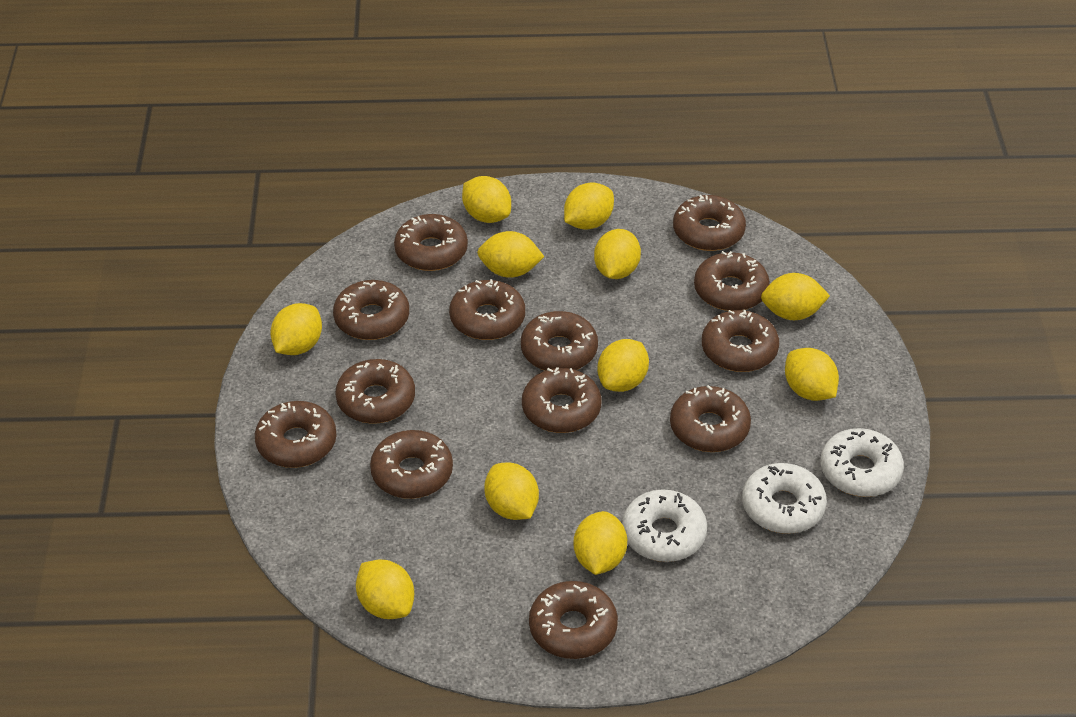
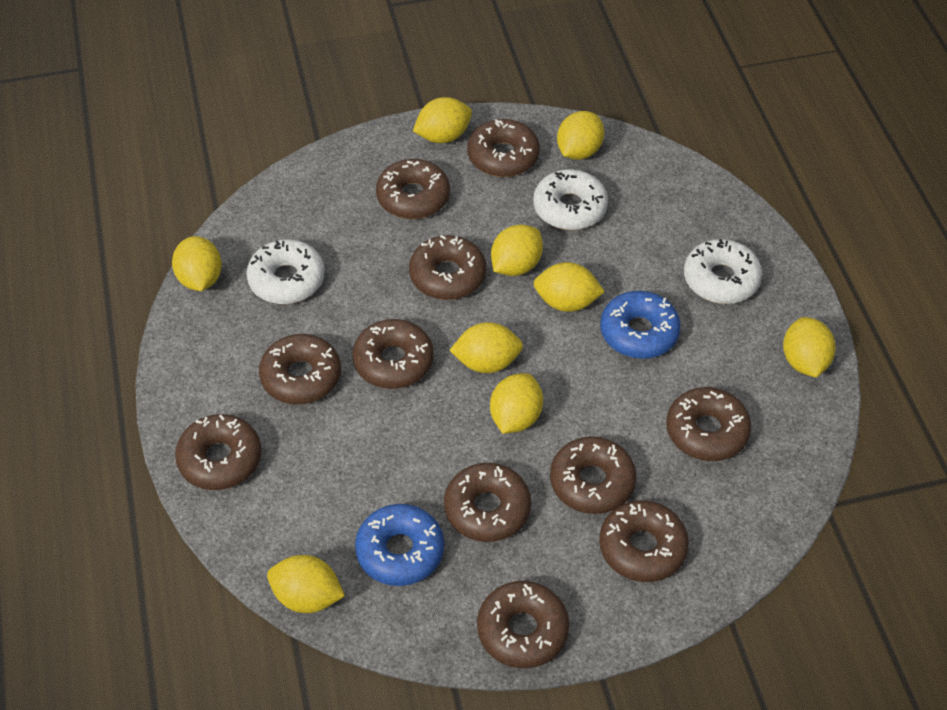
blue donut: none = 0 -> [355,504,444,586] [600,291,681,359] = 2
brown donut: [255,401,337,468] [333,280,409,340] [336,359,415,424] [370,430,453,499] [394,214,468,271] [449,279,525,340] [521,311,598,371] [522,367,601,433] [529,581,618,659] [670,385,751,452] [673,195,746,251] [694,251,770,311] [702,310,779,372] = 13 -> [175,414,261,490] [259,334,341,404] [353,319,434,389] [376,159,450,219] [409,235,486,300] [444,463,531,542] [467,119,540,177] [477,581,570,668] [550,436,636,514] [599,500,689,582] [666,387,751,461] = 11
yellow lemon: [270,303,322,355] [356,560,414,619] [462,176,511,223] [477,231,544,278] [484,462,539,520] [564,183,614,230] [574,511,627,575] [594,229,641,279] [597,339,649,392] [761,273,830,320] [785,348,839,401] = 11 -> [172,236,222,291] [267,555,345,613] [413,97,472,143] [449,322,523,373] [490,373,543,434] [491,225,543,276] [534,262,605,312] [557,111,604,160] [783,317,836,378] = 9

